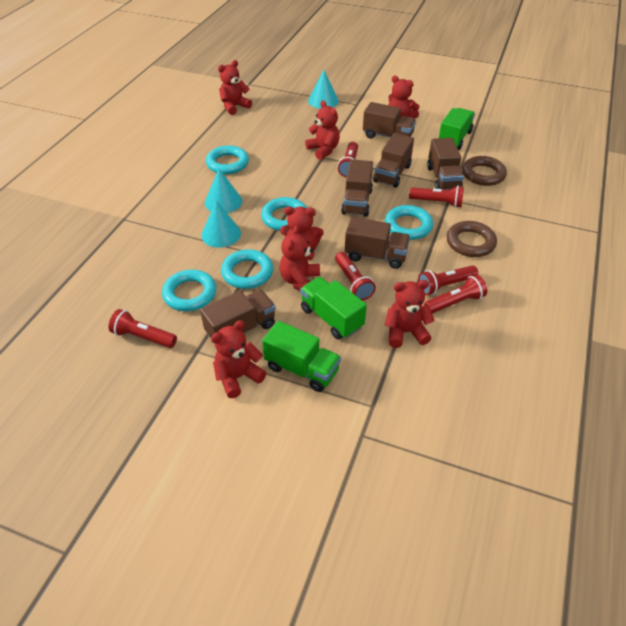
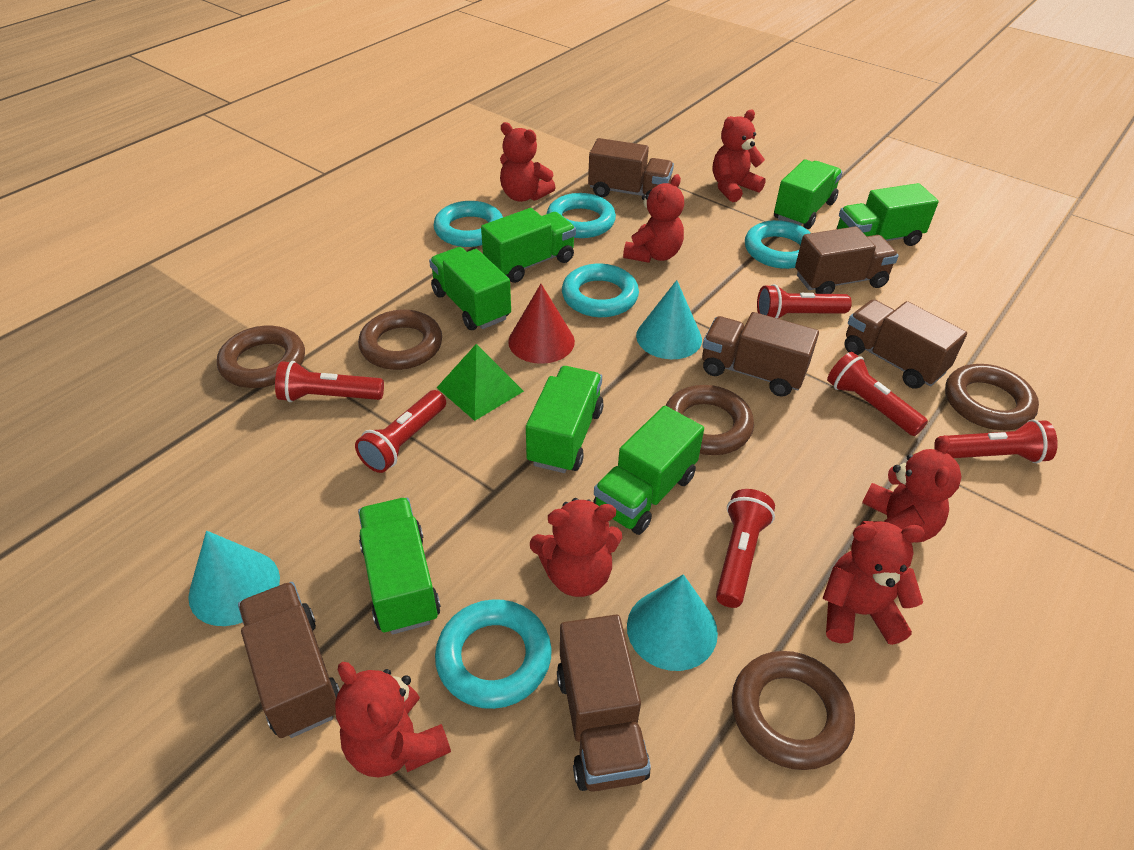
brown ring: [447,221,497,257] [462,156,507,186] = 2 -> [217,326,305,388] [358,310,442,370] [665,385,754,455] [732,651,855,770] [945,364,1039,430] = 5
green pyramid: none = 0 -> [437,344,524,421] = 1
green truck: [262,321,341,392] [300,277,367,340] [438,108,475,150] = 3 -> [358,498,441,634] [429,247,511,330] [481,208,576,283] [526,366,604,473] [593,406,704,535] [774,159,842,229] [837,183,939,246] = 7
red cone: none = 0 -> [508,284,575,364] = 1

